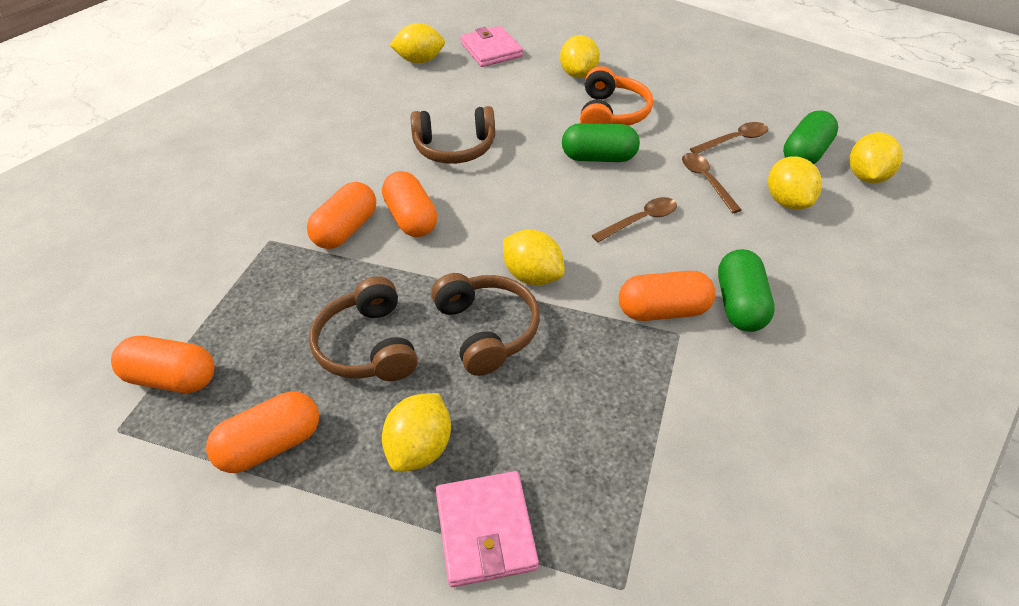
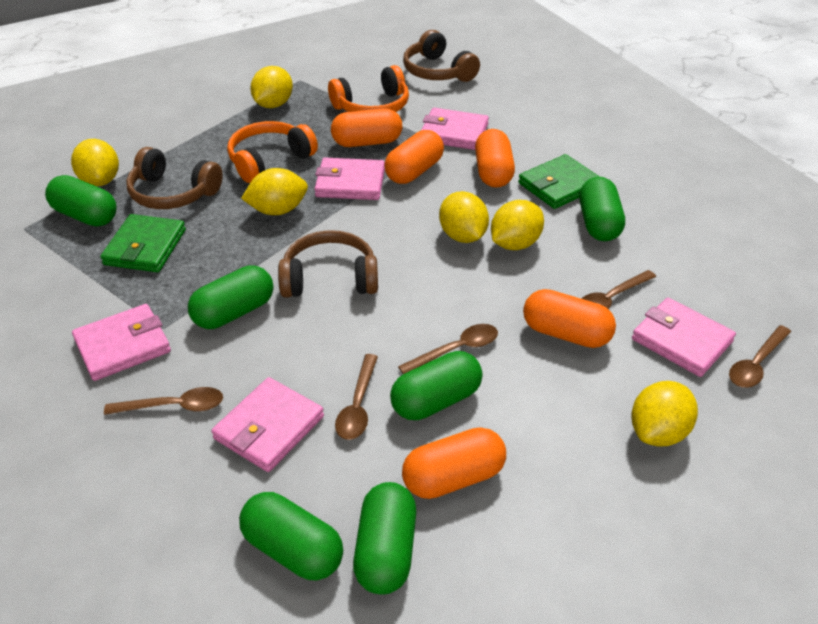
brown spoon: [592,197,677,242] [682,153,742,213] [690,122,768,154] = 3 -> [104,387,223,415] [335,354,378,440] [398,324,498,374] [581,270,656,309] [729,325,791,388] = 5
green capsule: [562,123,640,162] [718,249,775,332] [783,110,838,164] = 3 -> [45,175,116,227] [188,265,274,329] [239,492,343,581] [353,482,416,594] [390,351,483,420] [579,177,625,241] = 6
green wallet: none = 0 -> [100,214,186,272] [518,154,600,209] = 2
orange headphones: [580,66,653,125] = 1 -> [227,121,318,183] [328,65,409,112] = 2
pink wallet: [436,471,539,587] [461,26,523,67] = 2 -> [72,304,171,381] [212,377,324,472] [314,158,385,200] [421,108,489,150] [632,298,736,377] = 5

